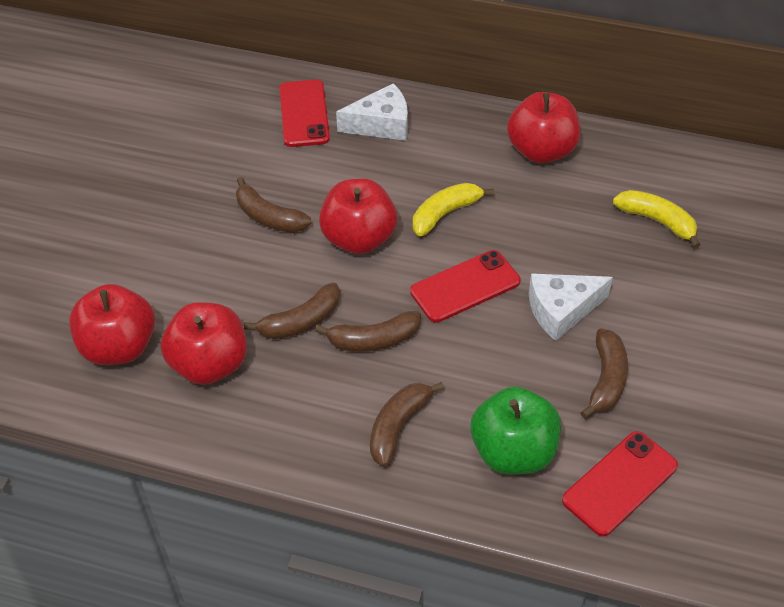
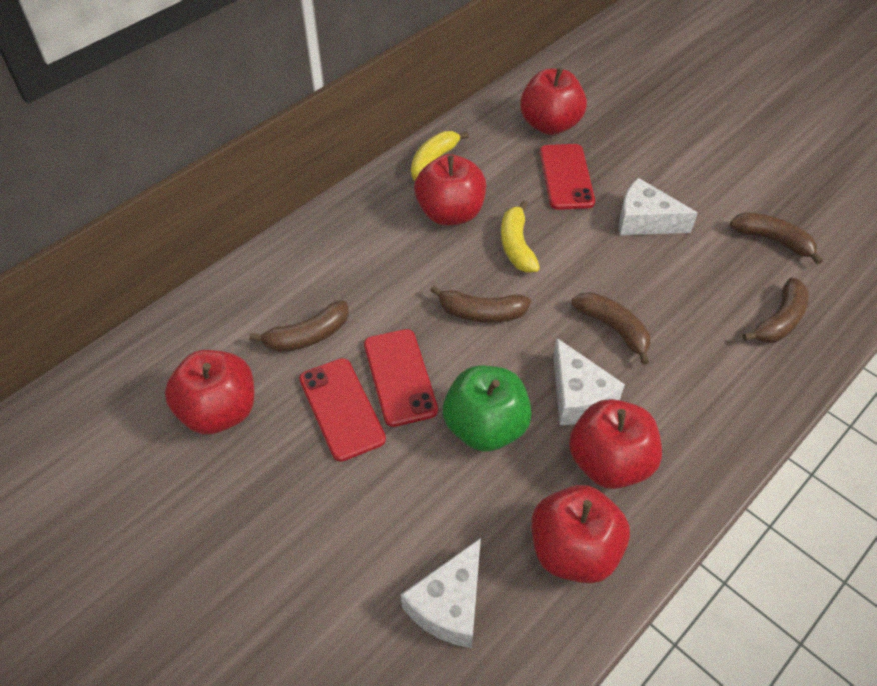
red apple: [69,284,155,365] [161,302,247,385] [319,179,397,254] [507,92,580,163] = 4 -> [165,350,254,435] [414,154,486,225] [520,68,587,135] [531,485,630,583] [569,399,662,489] = 5
white cheese: [336,83,408,141] [529,273,613,341] = 2 -> [401,538,481,648] [553,338,625,425] [619,178,698,235] = 3

